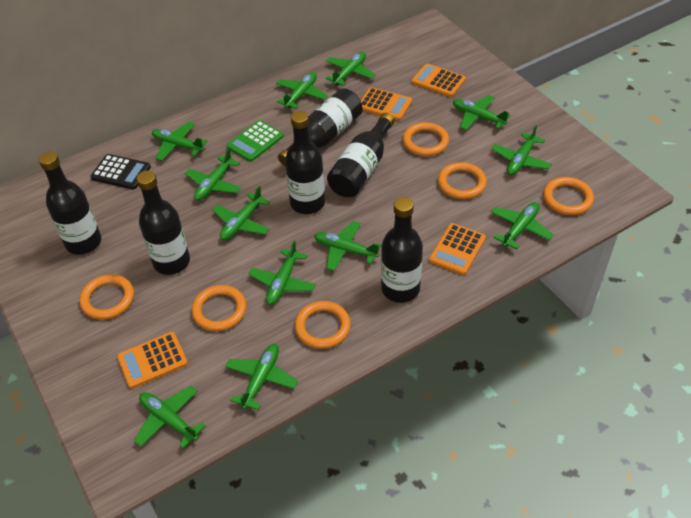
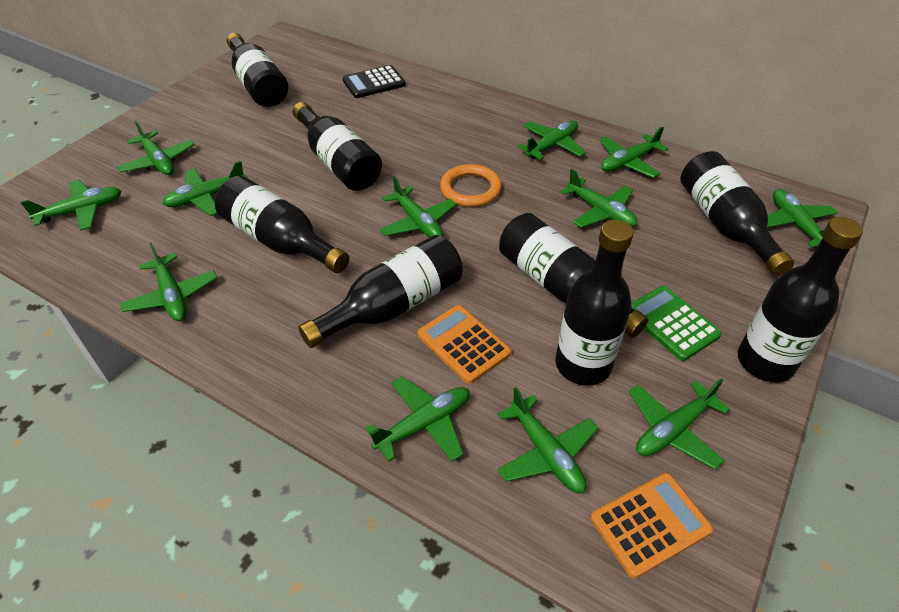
black bottle: [39,151,101,255] [137,171,190,275] [278,88,363,166] [285,111,325,214] [327,113,395,197] [381,197,423,303] = 6 -> [215,176,349,273] [227,33,288,107] [293,102,382,191] [298,235,463,348] [499,213,648,338] [556,220,634,386] [680,151,794,276] [738,217,863,382] = 8
orange calculator: [117,332,188,389] [361,87,412,121] [412,64,466,97] [429,223,486,275] = 4 -> [417,305,511,384] [590,473,713,578] = 2
orange ring: [79,274,134,320] [192,285,246,331] [295,301,351,349] [403,122,449,156] [438,162,487,199] [543,177,594,215] = 6 -> [440,164,502,207] = 1

